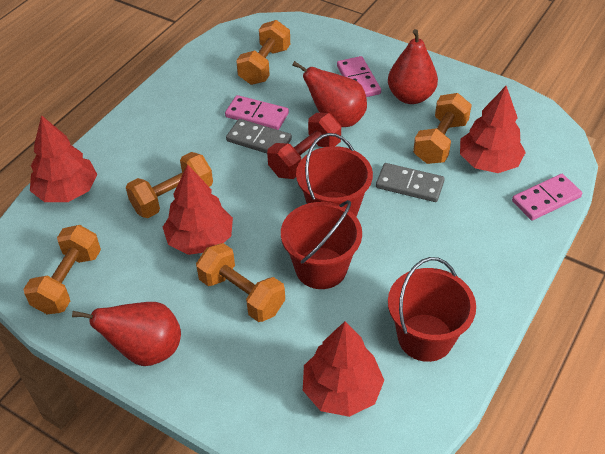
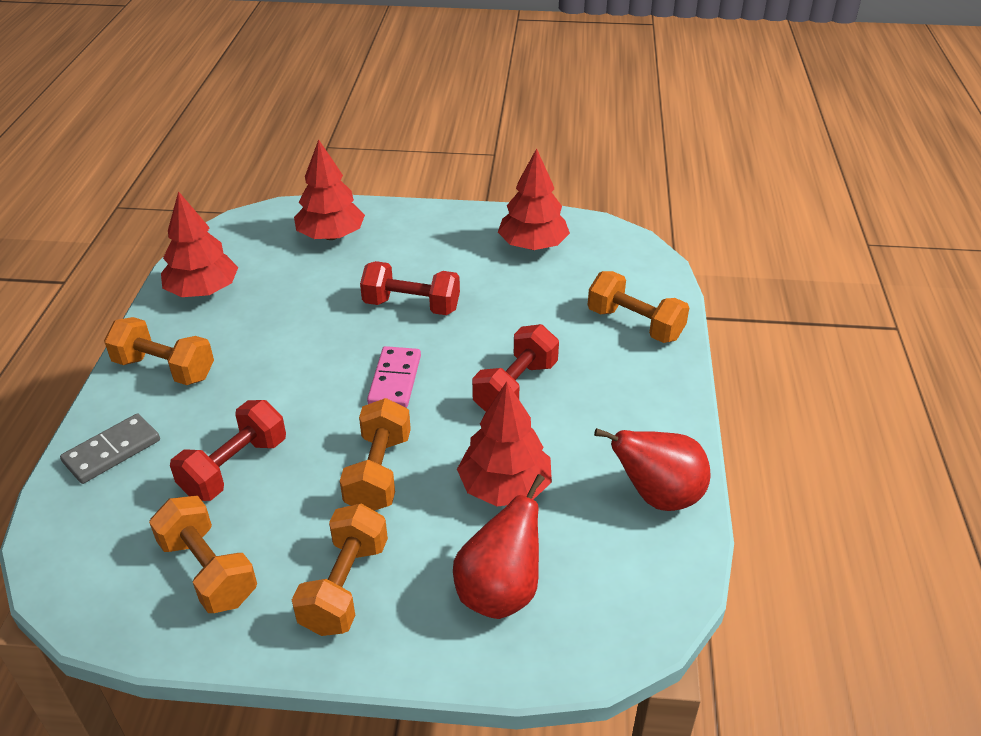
grey domino: [226,119,292,153] [376,163,445,202] = 2 -> [60,413,160,484] = 1
pink domino: [225,95,289,130] [337,56,381,97] [512,174,582,220] = 3 -> [367,346,421,408] = 1
red bucket: [281,200,362,289] [296,133,373,217] [388,257,476,362] = 3 -> none = 0
red dumbbell: [267,113,341,179] = 1 -> [170,400,286,501] [360,261,460,315] [472,324,559,412] = 3
red pear: [72,302,181,366] [292,61,367,127] [388,29,438,104] = 3 -> [453,474,545,619] [594,428,710,511] = 2

